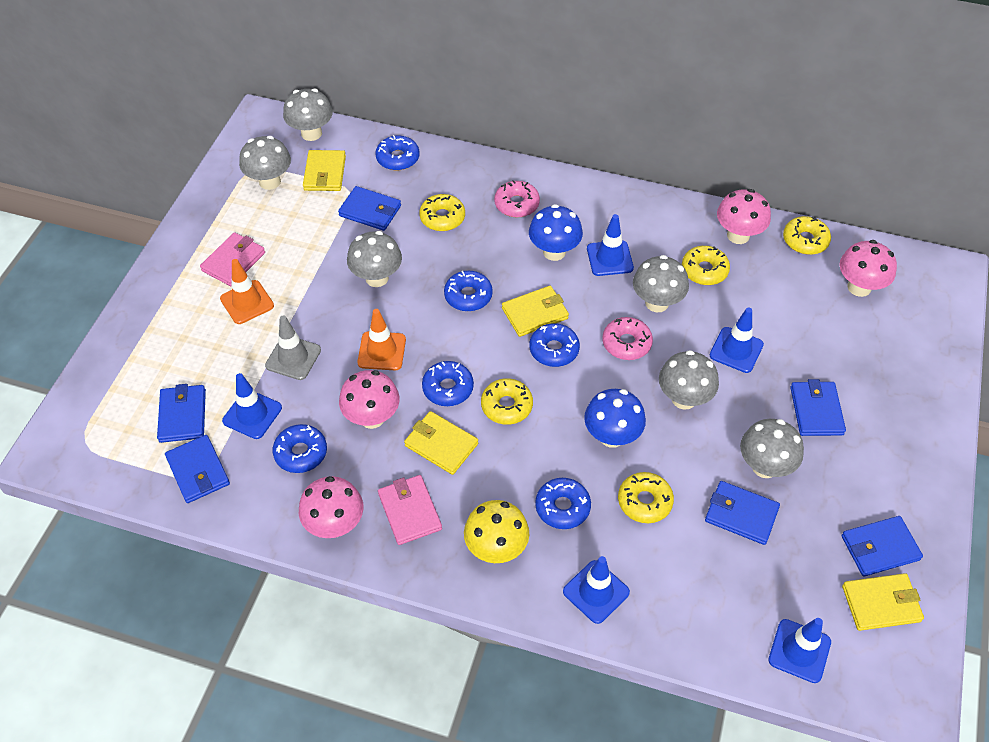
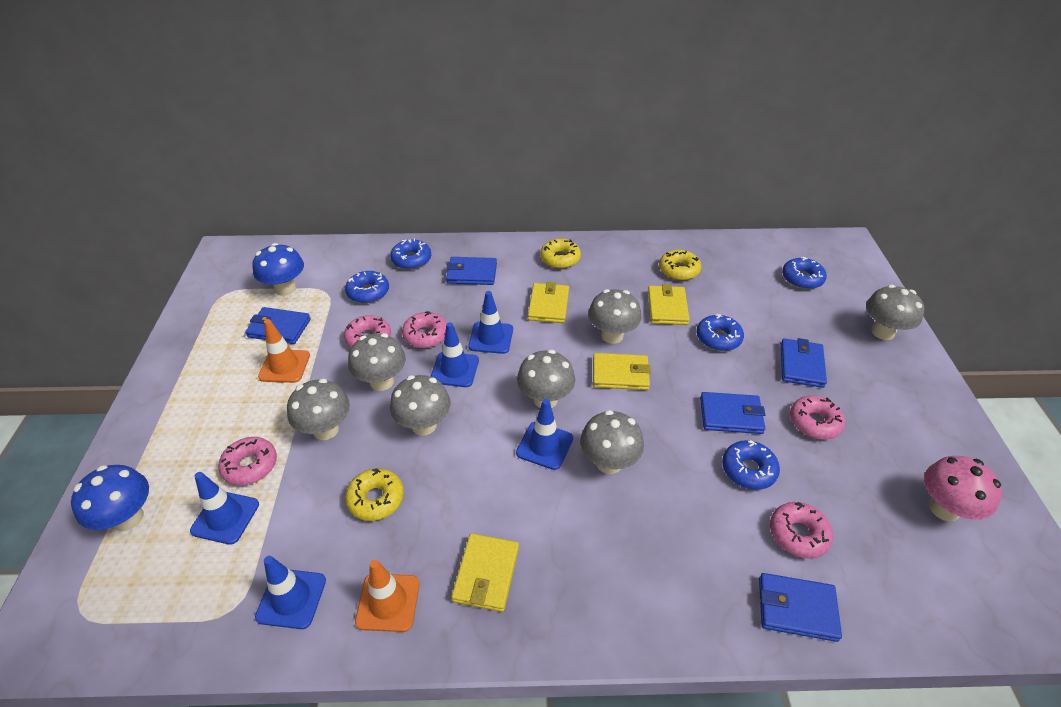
blue donut: [273,424,327,473] [375,135,419,170] [422,361,474,406] [444,271,493,311] [529,323,580,367] [535,478,591,529] = 6 -> [345,271,389,303] [390,239,431,269] [696,314,744,351] [722,440,780,490] [782,257,827,289] = 5
blue wallet: [157,384,206,443] [165,435,230,503] [338,186,401,231] [705,481,780,545] [790,379,846,436] [841,516,923,577] = 6 -> [245,307,311,344] [446,257,497,285] [700,392,765,434] [759,573,842,642] [781,338,827,388] = 5
grey mushroom: [239,136,291,190] [283,89,333,141] [347,231,402,287] [633,255,689,312] [659,350,719,410] [740,419,804,478] = 6 -> [287,379,350,440] [348,333,406,391] [390,375,451,436] [517,350,575,408] [580,410,644,474] [588,289,642,344] [866,285,924,340] = 7
grey traffic cone: [265,315,321,380] = 1 -> none = 0
pink donut: [494,180,540,217] [602,317,653,360] = 2 -> [218,437,277,485] [344,315,391,348] [402,311,447,348] [770,502,833,559] [790,395,845,440] = 5
pink mushroom: [299,476,363,538] [339,370,400,429] [717,189,771,244] [840,240,897,297] = 4 -> [924,456,1002,522] = 1
pink wallet: [200,232,265,286] [378,475,442,545] = 2 -> none = 0
yellow donut: [419,194,465,231] [481,378,533,425] [618,472,674,523] [682,246,730,285] [783,216,831,255] = 5 -> [345,468,404,521] [540,239,581,269] [659,250,701,280] = 3
yellow mushroom: [464,500,529,563] = 1 -> none = 0

